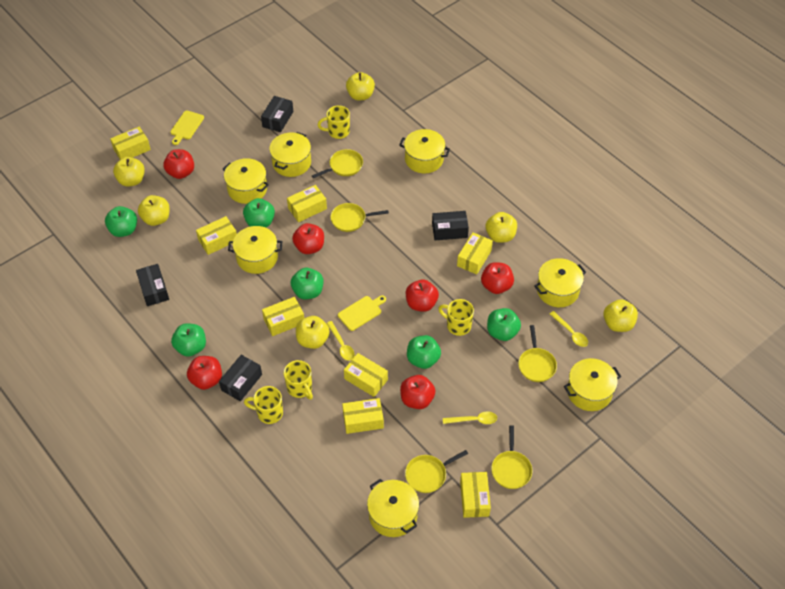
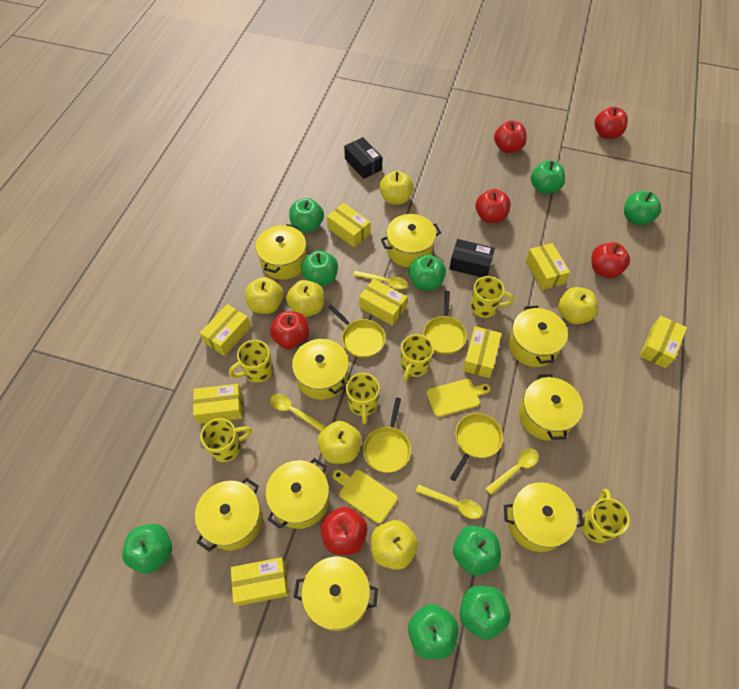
black box: [136,264,169,306] [219,355,262,402] [261,96,293,132] [432,211,469,240] = 4 -> [344,137,382,179] [449,239,495,277] = 2
green apple: [105,206,137,237] [171,323,206,357] [243,198,275,228] [291,268,323,300] [407,335,441,369] [487,308,521,341] = 6 -> [122,524,172,574] [289,198,324,232] [301,250,338,286] [408,604,459,659] [409,254,446,290] [453,525,501,576] [460,586,510,640] [531,160,565,194] [624,191,661,225] = 9
yellow mug: [244,386,283,424] [284,360,313,400] [318,105,350,139] [438,299,474,336] = 4 -> [200,418,252,462] [229,340,273,383] [346,373,380,424] [401,334,434,381] [470,276,514,318] [581,489,630,543] = 6
yellow pan: [312,149,363,178] [331,203,389,232] [405,450,468,493] [491,425,533,489] [518,325,557,382] = 5 -> [328,304,385,358] [363,398,411,473] [423,291,467,354] [450,413,503,481] = 4
yellow pot: [223,158,269,204] [228,226,282,274] [269,132,311,177] [367,479,419,537] [399,129,450,173] [534,258,586,307] [564,358,621,411] = 7 -> [195,478,263,552] [256,224,307,280] [266,458,329,529] [292,339,349,400] [294,556,378,631] [381,214,441,267] [504,482,583,552] [508,305,568,367] [519,374,583,441] = 9
yellow spoon: [326,321,355,361] [443,411,497,424] [550,311,588,347] = 3 -> [270,394,326,431] [353,271,408,289] [416,484,483,519] [485,449,539,495] = 4

